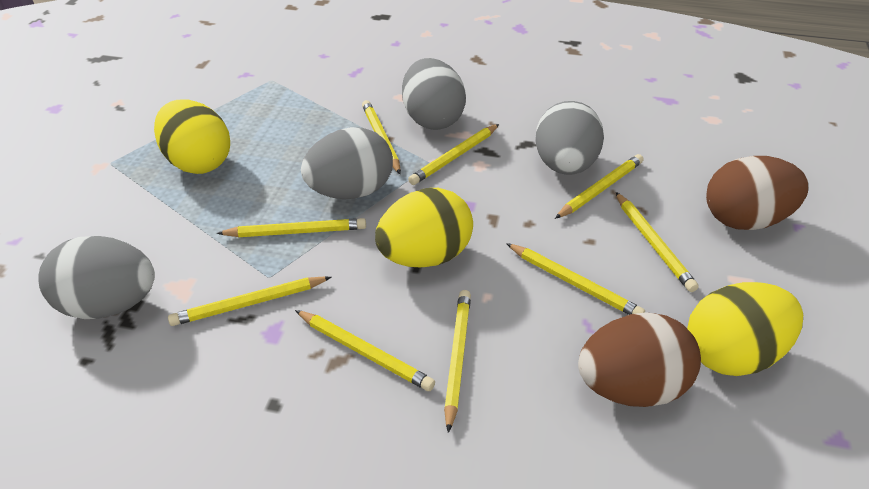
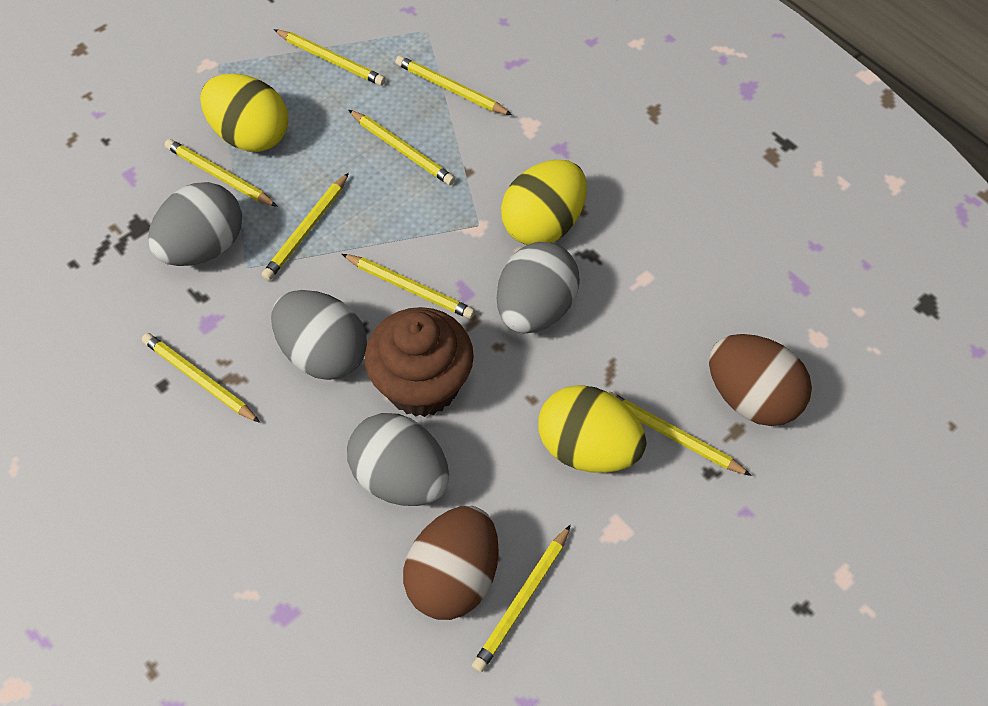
brown cupcake: none = 0 -> [365,307,474,417] = 1

